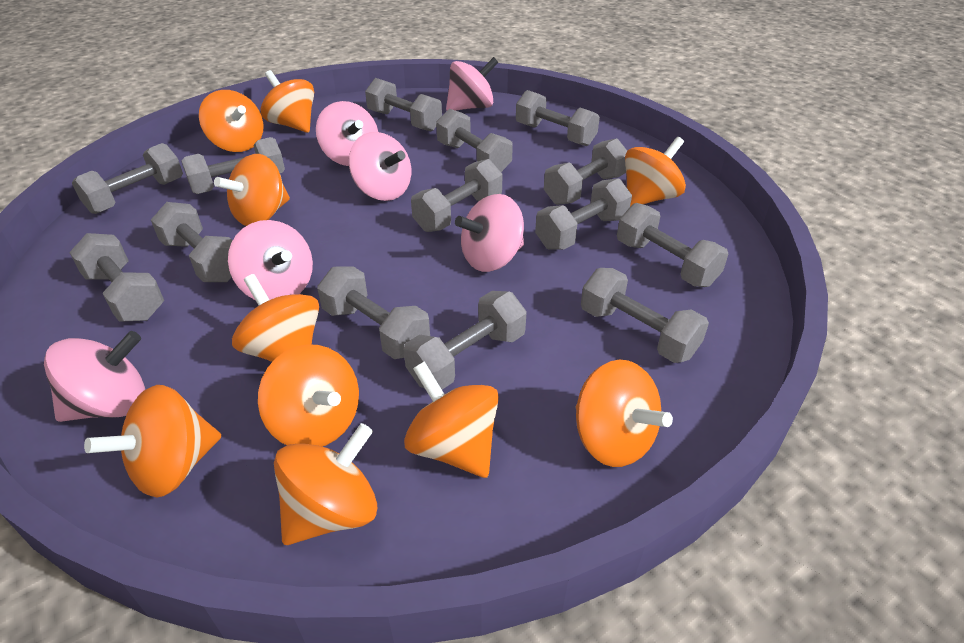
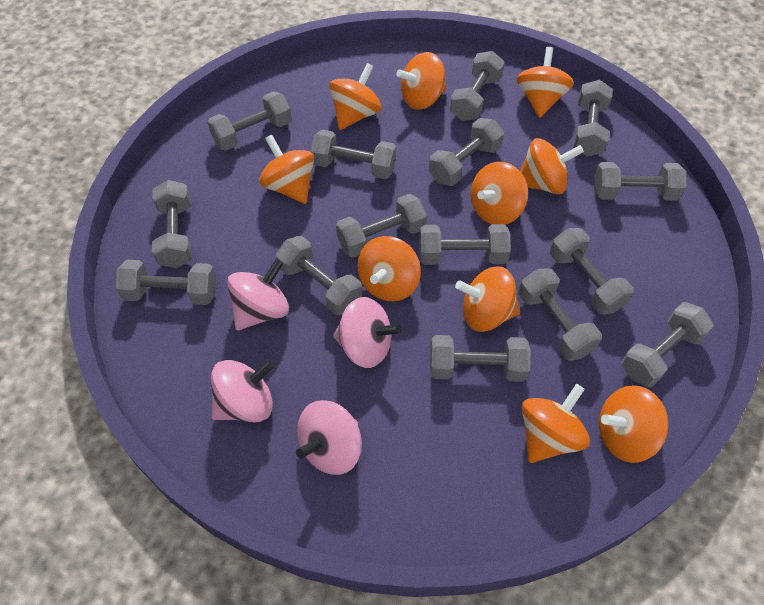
grey dumbbell: [69,233,164,322] [72,143,183,214] [151,202,233,282] [182,137,285,194] [317,267,430,359] [365,78,442,132] [404,291,527,390] [411,159,503,232] [436,109,513,172] [516,90,600,146] [535,178,632,250] [544,138,627,205] [581,268,709,363] [617,203,728,287] = 14 -> [115,260,216,305] [152,180,192,268] [208,91,292,151] [276,236,362,315] [310,130,396,179] [336,194,427,258] [419,224,511,265] [429,118,504,186] [430,335,531,382] [450,51,505,121] [519,268,602,361] [550,228,634,315] [573,80,613,157] [594,162,687,201] [622,302,714,387] = 15
pink spinning top: [44,331,145,422] [228,220,313,300] [316,101,378,166] [349,132,411,201] [446,57,498,111] [455,194,524,272] = 6 -> [211,359,275,422] [227,259,289,330] [296,400,362,475] [333,297,402,368] = 4

